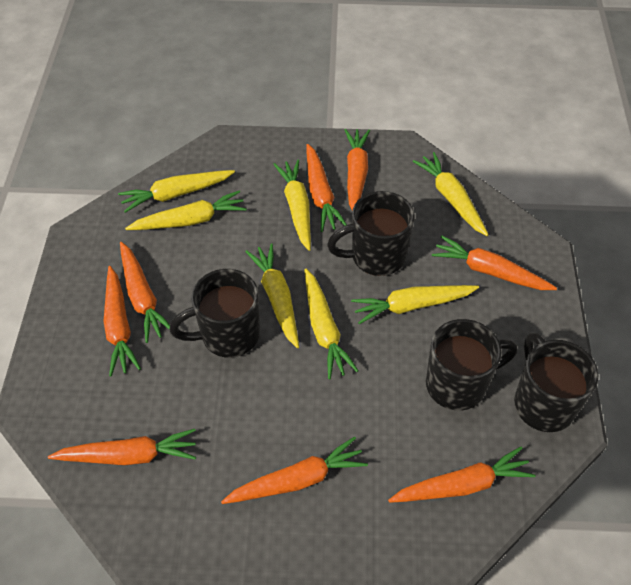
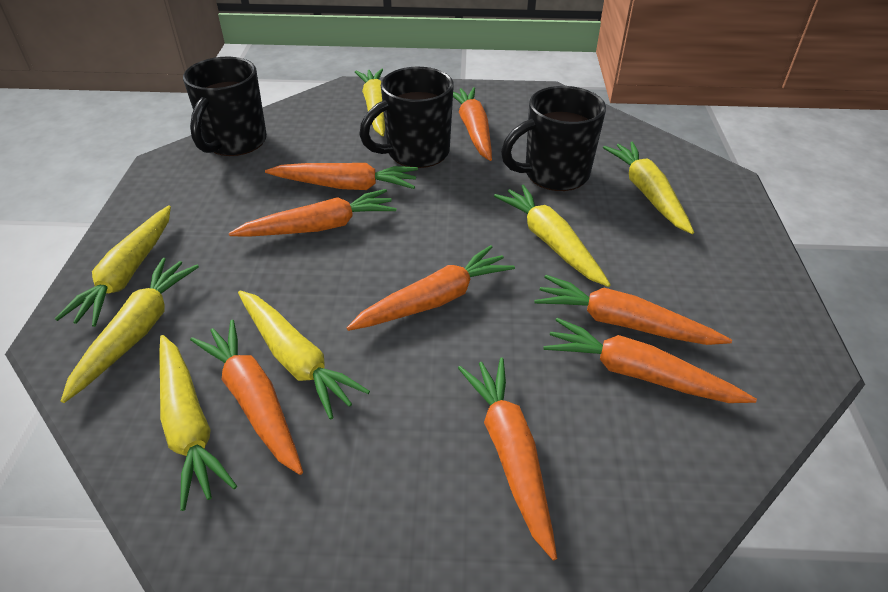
black mug: [169,269,260,358] [327,191,415,276] [426,319,517,411] [514,332,598,432] = 4 -> [183,57,267,156] [359,67,454,168] [501,86,606,191] = 3

